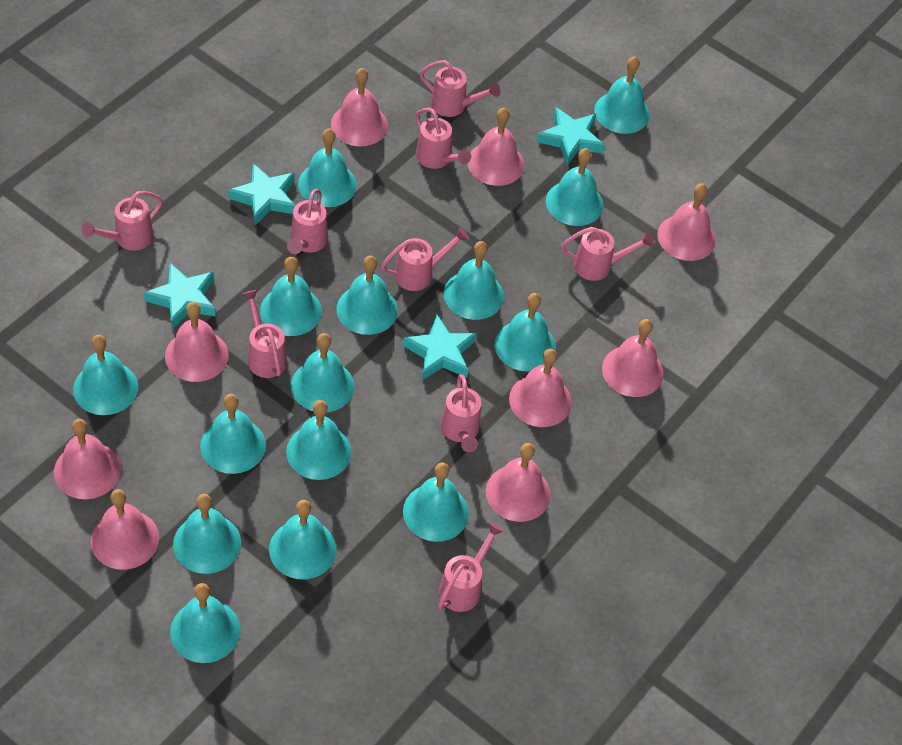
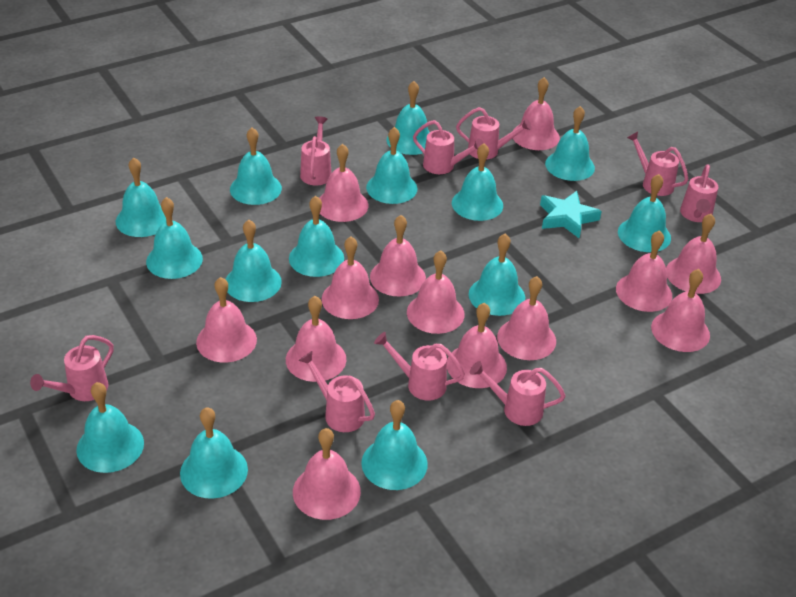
pink bell: [54,419,121,499] [91,489,159,570] [165,302,229,382] [331,68,388,146] [467,108,524,186] [486,443,551,522] [509,349,572,427] [602,319,663,397] [657,183,715,261] = 9 -> [196,277,257,363] [286,296,346,382] [293,428,361,520] [319,144,368,222] [322,237,379,319] [370,215,426,297] [407,250,465,334] [447,303,507,388] [497,276,556,360] [513,77,560,150] [616,230,672,312] [651,269,710,352] [666,214,721,294] = 13
turquoise bell: [73,335,138,415] [170,583,241,663] [173,494,241,574] [200,394,266,474] [260,257,322,336] [269,500,337,579] [286,400,351,480] [291,333,354,412] [298,128,357,207] [337,256,398,335] [403,462,469,542] [444,241,504,320] [495,293,556,372] [546,148,603,226] [594,56,650,134] = 15 -> [76,382,144,473] [116,157,166,237] [146,197,203,279] [180,407,248,499] [225,220,282,302] [230,128,282,205] [289,196,344,277] [361,400,428,490] [366,127,418,204] [387,81,430,155] [452,144,503,221] [469,234,525,316] [545,106,595,181] [618,174,671,252] = 14
turquoise star: [144,263,216,330] [228,163,295,225] [403,315,477,380] [537,107,605,165] = 4 -> [540,191,602,238] = 1

